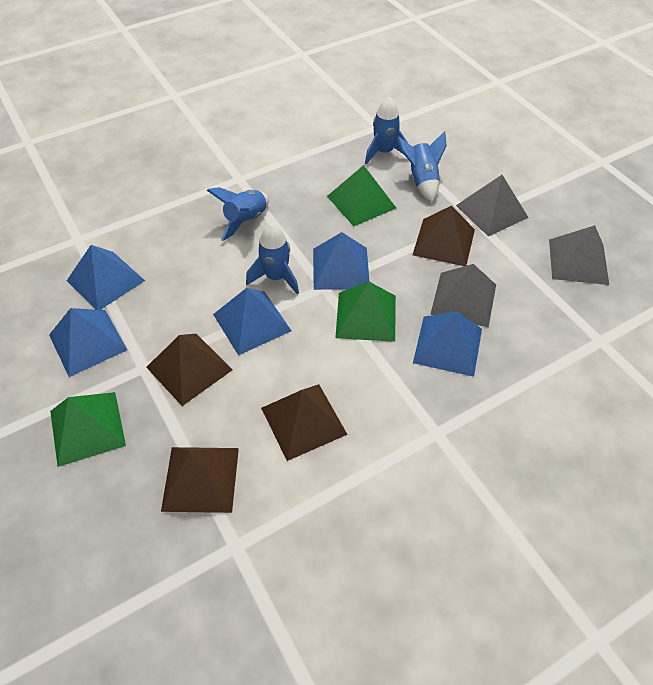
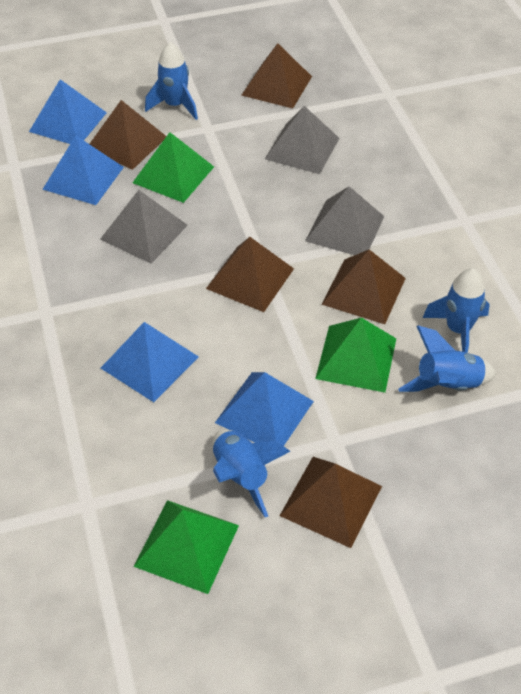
blue pyramid: [49,308,127,377] [67,245,145,310] [213,288,291,355] [313,232,370,290] [413,311,482,377] = 5 -> [29,79,107,144] [42,136,124,205] [101,322,199,402] [215,372,314,446] = 4
brown pyramid: [146,334,233,406] [161,447,239,513] [261,384,348,461] [413,206,475,266] = 4 -> [90,100,166,170] [206,237,294,312] [241,43,312,109] [280,457,382,548] [322,250,406,324] = 5

